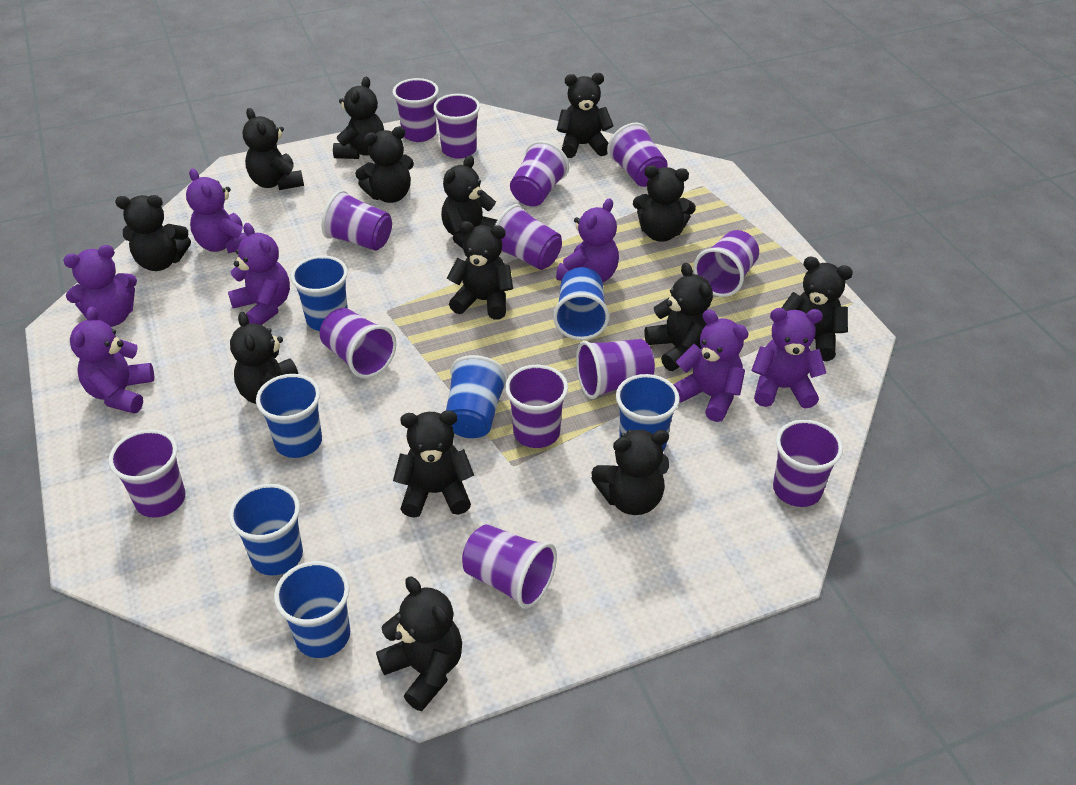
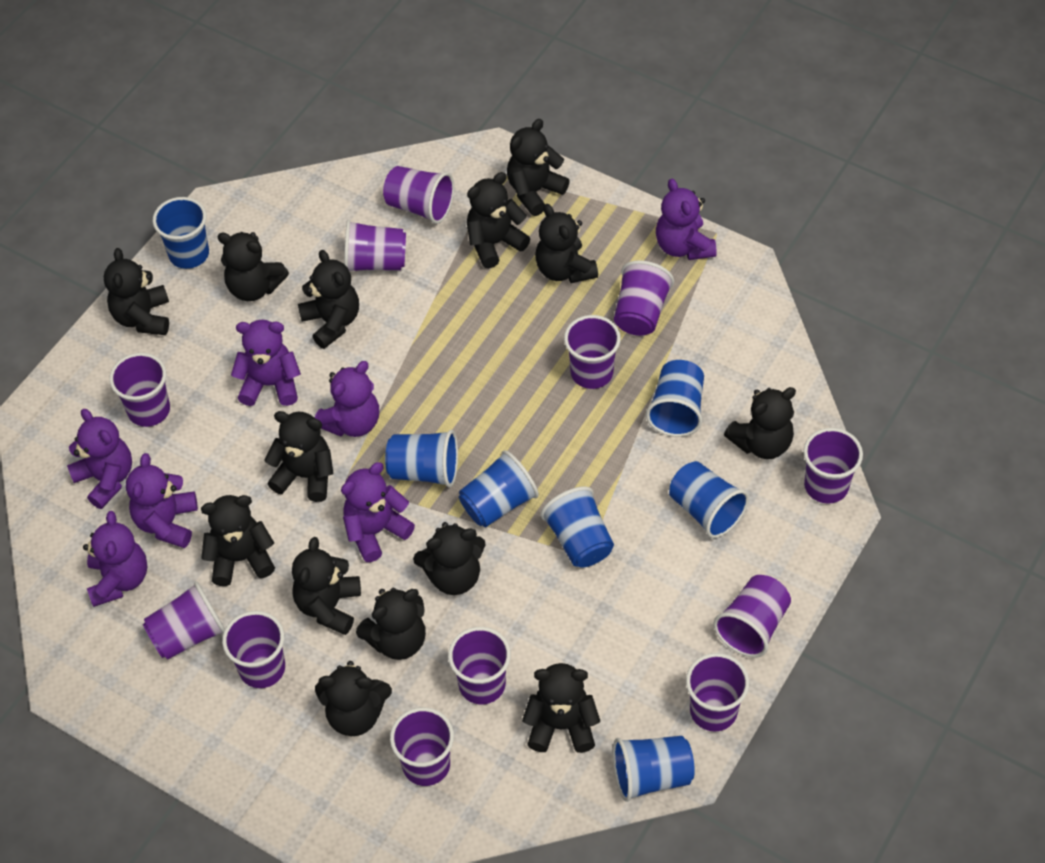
purple cup: [108,429,186,518] [320,308,396,378] [321,190,392,251] [392,78,439,142] [433,94,480,159] [462,524,557,609] [495,204,562,270] [505,365,568,448] [510,141,569,206] [576,339,655,399] [607,123,668,187] [694,230,759,297] [773,420,843,507] = 13 -> [109,353,170,427] [143,581,225,660] [222,611,285,688] [344,220,406,271] [383,166,454,224] [390,707,454,786] [448,627,511,704] [564,315,621,389] [614,260,674,336] [686,653,750,731] [713,575,791,658] [803,428,863,504] = 12

